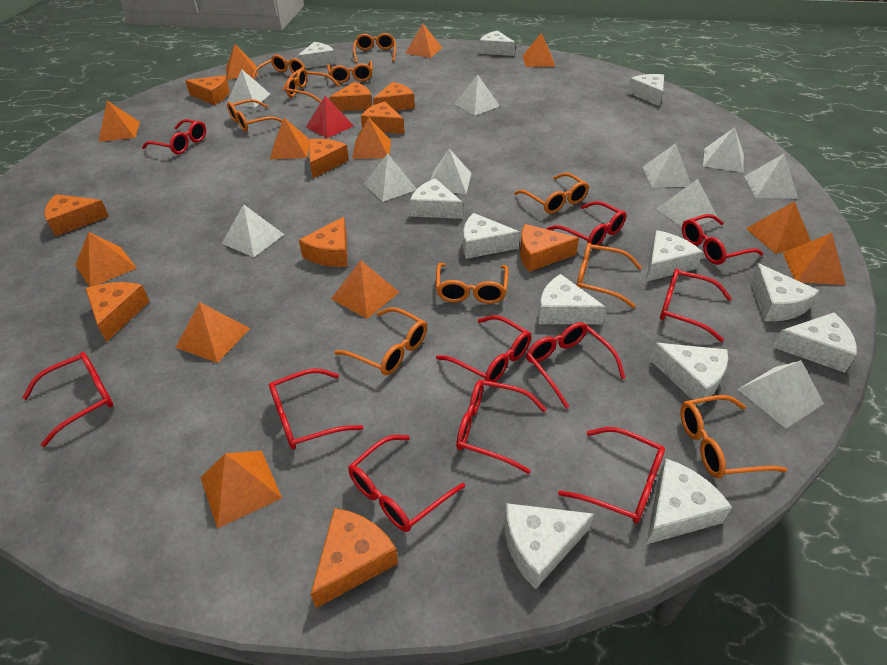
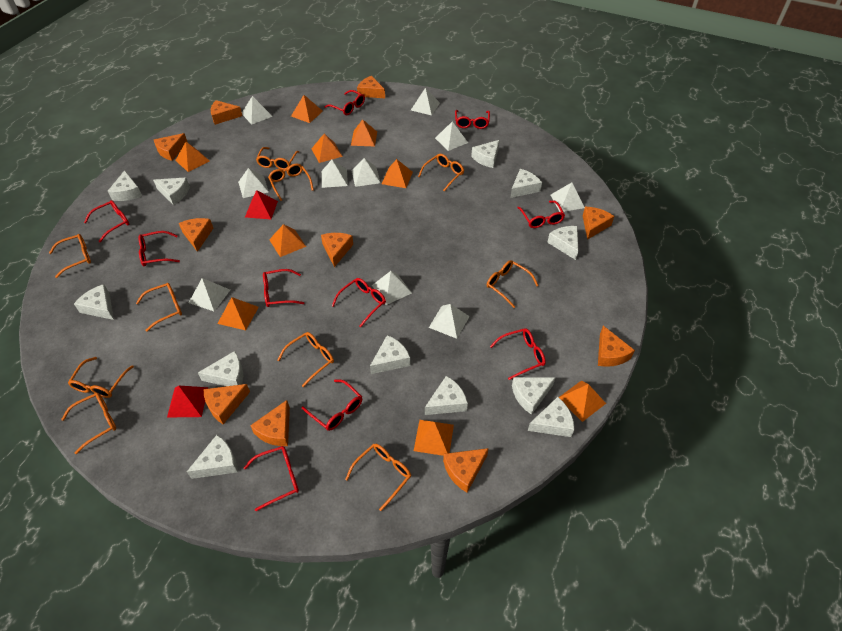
orange pyramid: [75,232,137,287] [98,101,140,142] [175,302,250,363] [200,451,282,529] [226,44,258,80] [270,118,309,159] [331,260,399,319] [352,117,391,159] [405,24,442,58] [523,33,555,67] [746,202,811,254] [783,233,846,285] = 12 -> [175,142,209,172] [217,297,259,330] [269,224,306,257] [291,95,323,123] [312,134,343,163] [351,119,377,146] [382,159,413,188] [414,420,454,456] [559,380,606,422] = 9
red glasses: [22,352,113,447] [142,119,206,154] [269,369,363,450] [348,435,465,532] [436,315,531,382] [456,380,547,474] [526,322,625,409] [547,201,627,249] [558,427,665,524] [660,269,732,342] [682,214,763,265] = 11 -> [84,200,129,242] [138,231,180,266] [244,446,299,511] [263,269,304,307] [302,379,362,431] [325,90,365,115] [332,278,386,327] [455,110,490,129] [490,328,546,380] [517,201,565,228] = 10
red pyramid: [306,96,354,138] = 1 -> [167,385,208,417] [245,190,278,219] = 2

